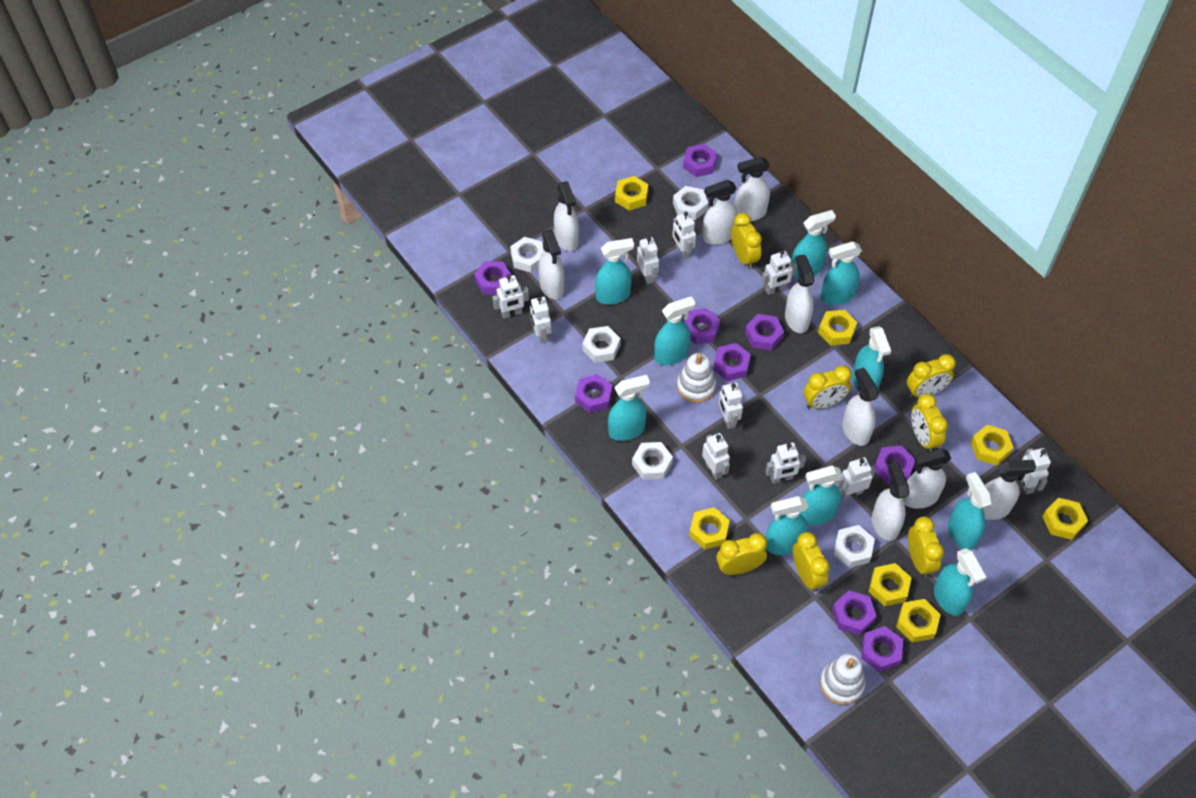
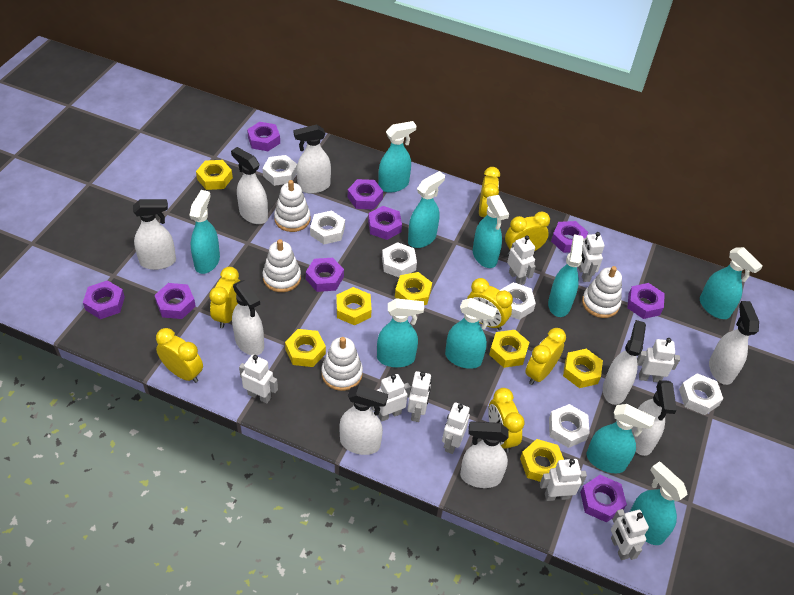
white nut: [510,237,544,273] [582,326,621,363] [632,442,673,480] [673,186,708,220] [833,525,875,568] = 5 -> [262,155,297,186] [310,211,345,244] [382,242,417,277] [500,282,536,320] [549,404,590,448] [679,373,724,415] = 6
white robot: [492,274,529,319] [530,296,551,343] [637,237,659,284] [672,211,696,259] [702,433,730,480] [719,382,743,429] [761,250,797,295] [765,442,806,484] [835,457,876,499] [1018,448,1051,494] = 10 -> [239,355,278,404] [371,374,411,422] [408,371,432,422] [442,403,470,454] [507,235,536,285] [540,459,587,501] [578,232,605,282] [611,509,649,560] [637,338,680,382] = 9
white stacking toy: [677,353,716,403] [820,654,865,705] = 2 -> [263,239,301,292] [274,180,310,232] [322,337,363,391] [582,266,622,318] = 4

